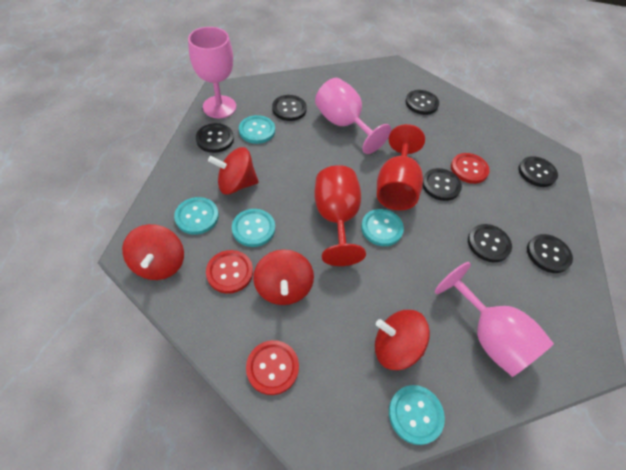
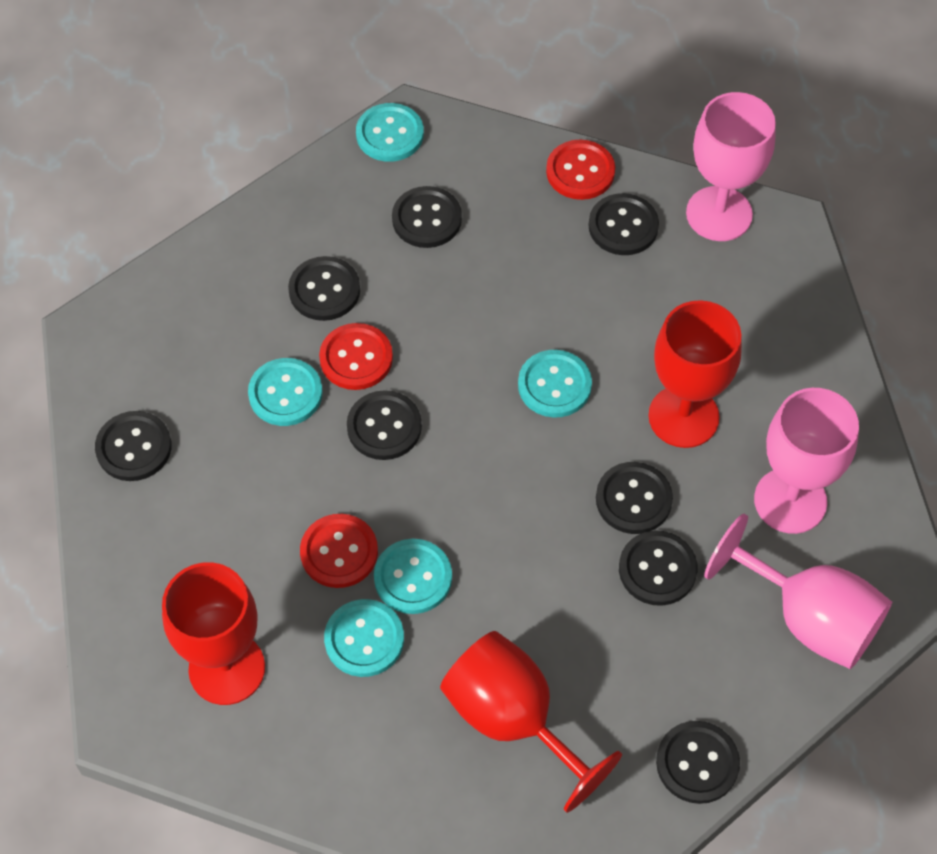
black button: [196,123,234,153] [272,95,307,121] [405,90,439,115] [423,168,462,201] [468,224,512,262] [518,156,558,187] [527,234,573,273] = 7 -> [95,411,172,481] [288,256,360,321] [347,390,422,460] [392,186,462,248] [589,193,659,255] [596,462,673,534] [619,530,698,606] [656,721,740,804] = 8
red goblet: [314,165,366,266] [377,124,425,210] = 2 -> [162,562,265,705] [440,631,622,813] [648,300,742,448] = 3
red spinning top: [122,224,184,280] [208,147,259,194] [253,249,314,305] [375,310,430,370] = 4 -> none = 0

